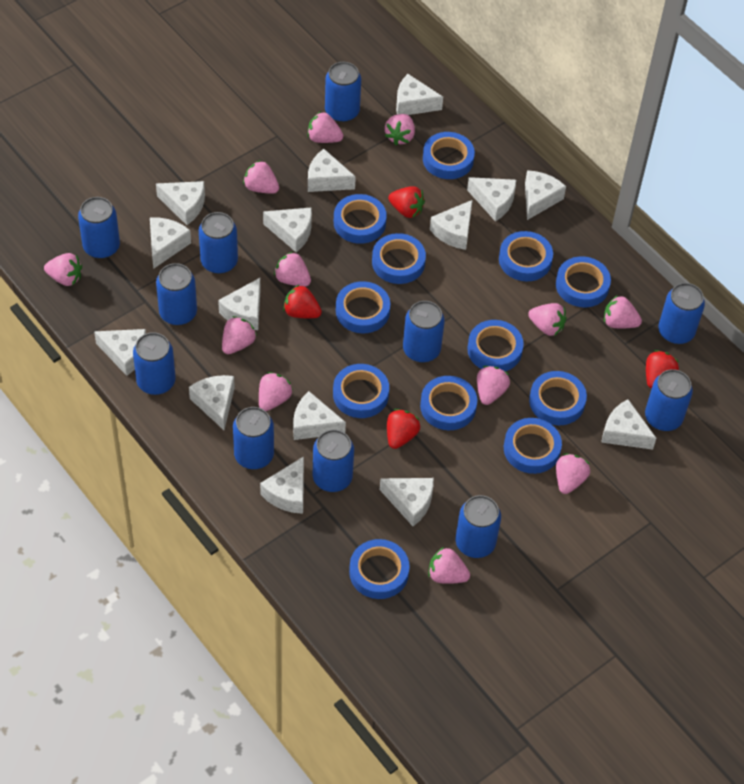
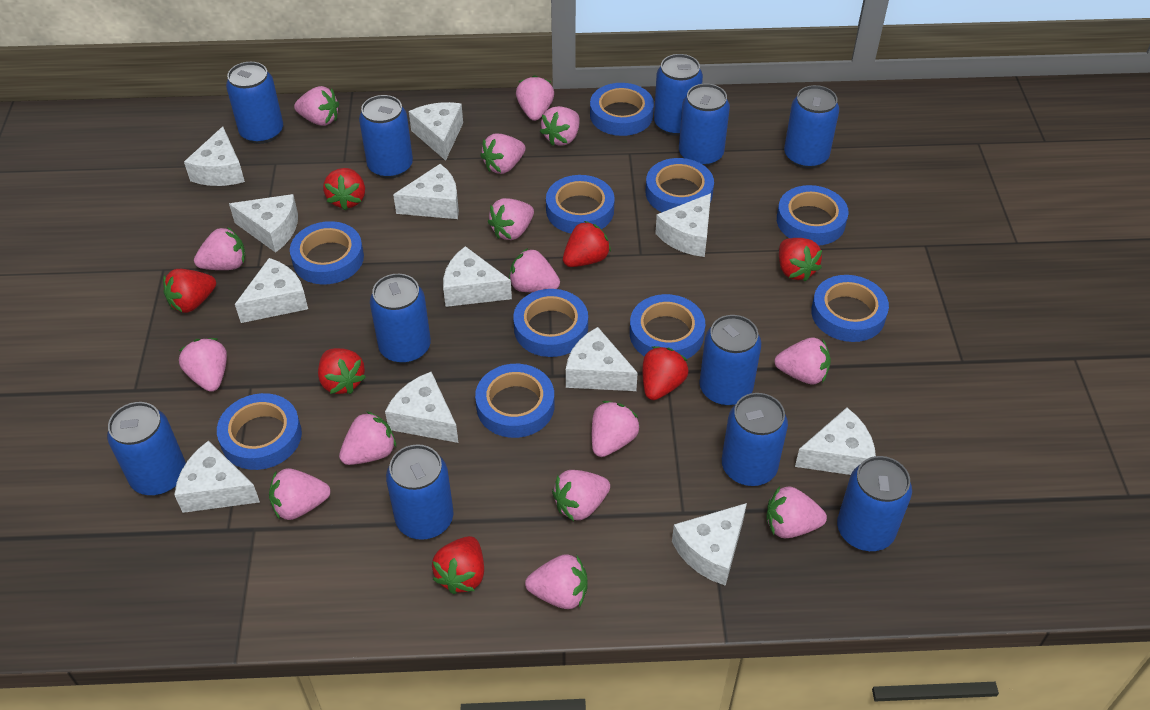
blue tape: [333,364,389,418] [334,194,387,244] [336,281,390,334] [349,539,410,599] [372,233,426,284] [420,376,477,430] [423,132,475,179] [467,320,524,371] [499,231,553,281] [504,418,562,474] [529,371,587,425] [556,256,611,307] = 12 -> [217,393,302,470] [290,221,364,284] [475,364,554,438] [513,289,588,357] [546,175,615,233] [590,83,654,136] [630,294,705,359] [646,158,714,212] [777,185,849,246] [811,275,889,342] = 10
pink strawberry: [44,253,82,286] [222,316,257,354] [243,160,279,194] [259,372,293,411] [274,252,311,287] [307,111,343,143] [385,114,415,145] [428,547,470,584] [477,366,510,405] [528,303,567,336] [556,454,590,494] [604,295,642,328] = 12 -> [179,338,227,392] [194,227,245,270] [269,468,330,520] [294,86,339,126] [339,411,396,465] [480,133,525,174] [488,198,534,240] [509,248,560,292] [516,75,554,121] [525,554,588,609] [540,106,579,146] [552,470,610,521] [592,401,640,457] [766,486,827,538] [774,338,831,384] = 15
red strawberry: [283,284,322,318] [387,409,420,449] [388,186,425,218] [646,350,679,388] = 4 -> [163,269,216,313] [318,348,366,394] [323,168,365,210] [432,536,484,594] [563,221,611,267] [642,346,688,400] [779,238,822,281] = 7
white cheese: [94,329,146,376] [150,217,191,269] [156,181,205,225] [189,375,235,430] [218,278,261,330] [260,456,304,514] [263,207,312,252] [293,391,346,440] [308,149,356,192] [380,478,434,526] [396,74,443,115] [430,200,472,250] [467,177,516,221] [525,170,566,220] [601,399,656,450] = 15 -> [174,440,260,513] [184,126,245,186] [229,194,298,253] [235,258,308,323] [385,372,458,443] [393,164,459,219] [409,102,463,161] [443,246,512,307] [566,327,638,391] [655,193,711,257] [672,503,747,586] [795,408,876,475] = 12

